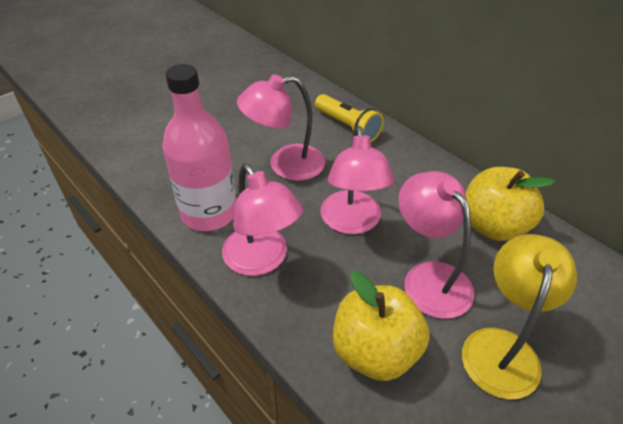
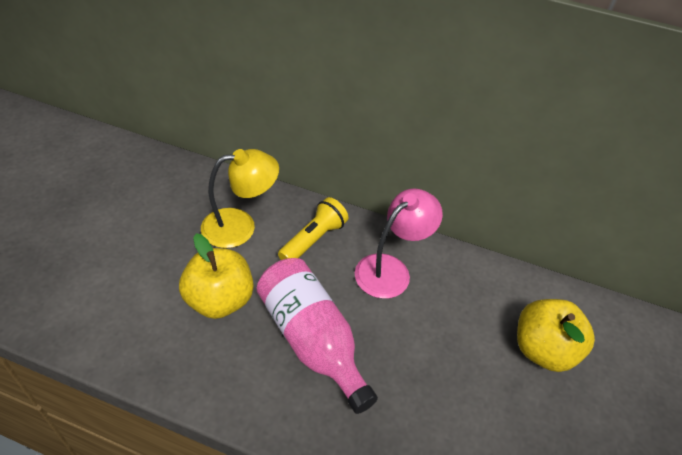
pink lamp: [222,164,303,276] [237,75,325,181] [321,126,395,234] [398,171,474,319] = 4 -> [355,188,443,299] = 1

